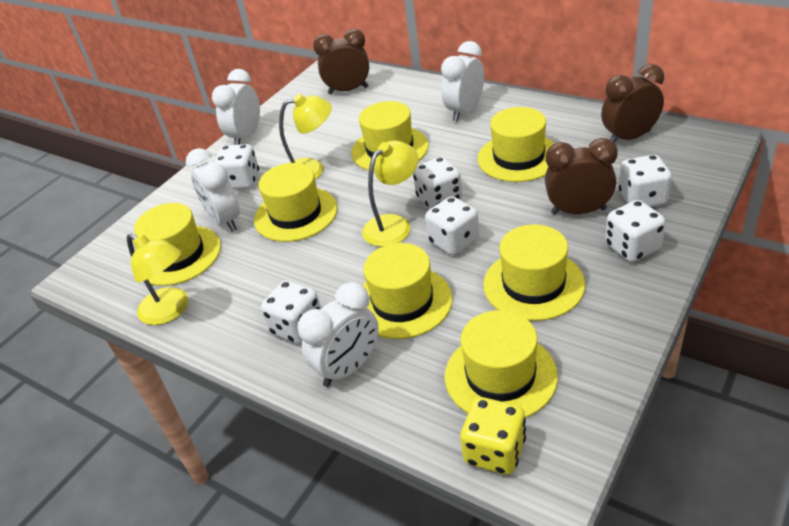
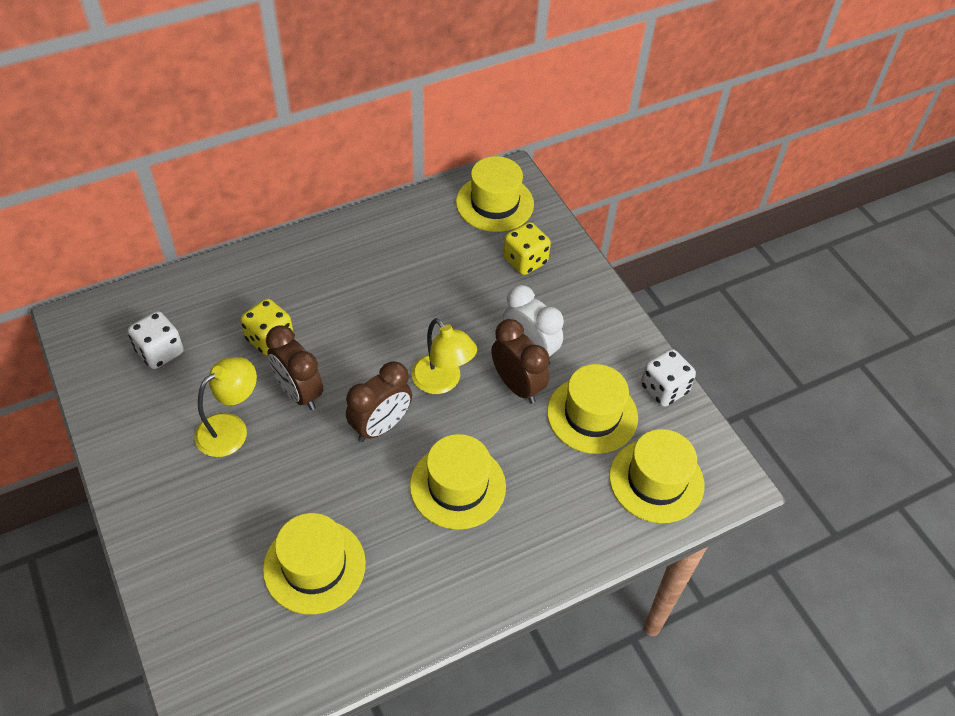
white clock: [186,148,240,231] [212,69,260,145] [298,282,379,387] [441,41,484,122] = 4 -> [503,285,564,364] = 1
white dice: [214,144,259,189] [261,280,321,344] [413,157,462,209] [425,196,479,255] [605,200,665,262] [619,155,672,207] = 6 -> [128,311,184,369] [641,349,696,407] = 2
yellow dice: [460,397,526,475] = 1 -> [241,299,293,356] [503,222,551,275] = 2
yellow hat: [134,203,221,286] [254,163,337,242] [351,101,429,172] [362,243,453,339] [445,310,558,418] [477,107,555,182] [483,224,585,321] = 7 -> [263,513,366,614] [410,434,506,530] [456,156,534,232] [547,364,638,454] [609,429,704,523] = 5
yellow lamp: [127,233,188,325] [279,94,332,179] [362,141,418,247] = 3 -> [194,357,257,457] [412,318,477,394] = 2

